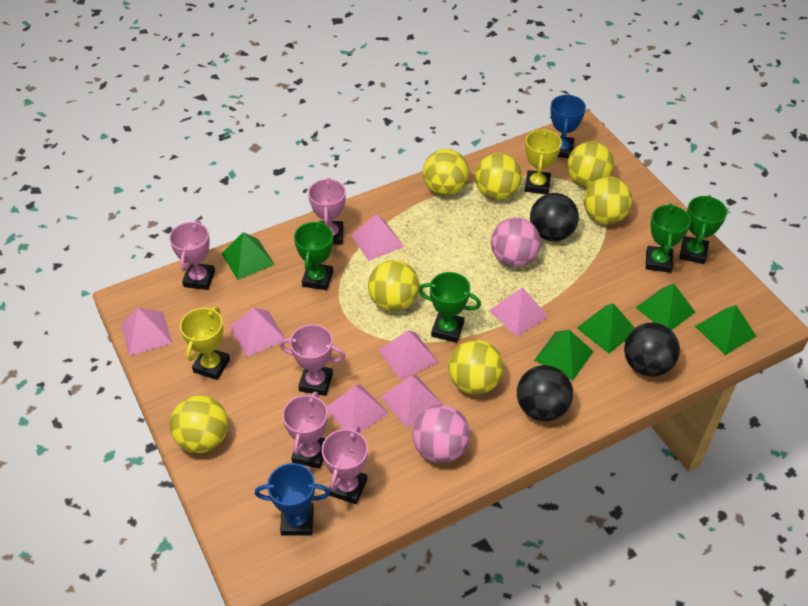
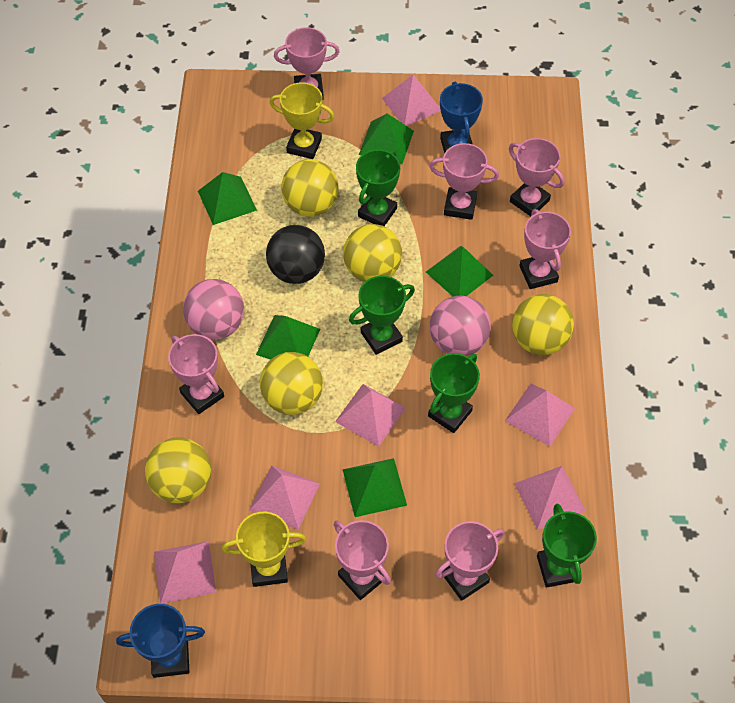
black ball: [517,365,573,421] [530,193,579,242] [624,322,680,377] = 3 -> [266,225,325,284] = 1
pink pyramid: [121,307,172,356] [230,307,285,357] [327,384,388,433] [351,214,404,261] [379,330,438,380] [380,375,443,427] [489,287,549,337] = 7 -> [154,541,216,604] [249,465,320,530] [335,384,406,447] [382,74,441,126] [505,384,575,447] [514,466,586,530] = 6
pink trophy: [169,220,215,290] [280,324,345,396] [282,392,328,469] [308,178,346,245] [322,426,368,504] = 5 -> [168,334,224,414] [274,27,340,99] [334,520,391,600] [429,143,499,220] [435,521,505,601] [509,138,564,216] [519,209,571,289] = 7
yellow ball: [170,395,228,453] [368,260,419,312] [423,149,469,196] [448,340,503,395] [475,153,522,200] [567,141,614,188] [584,177,632,225] = 7 -> [145,437,211,503] [260,352,323,415] [281,159,338,217] [343,224,402,282] [512,294,574,355] = 5

